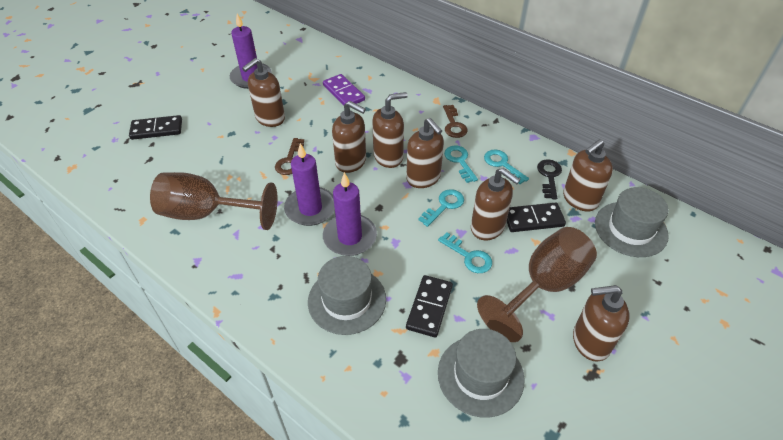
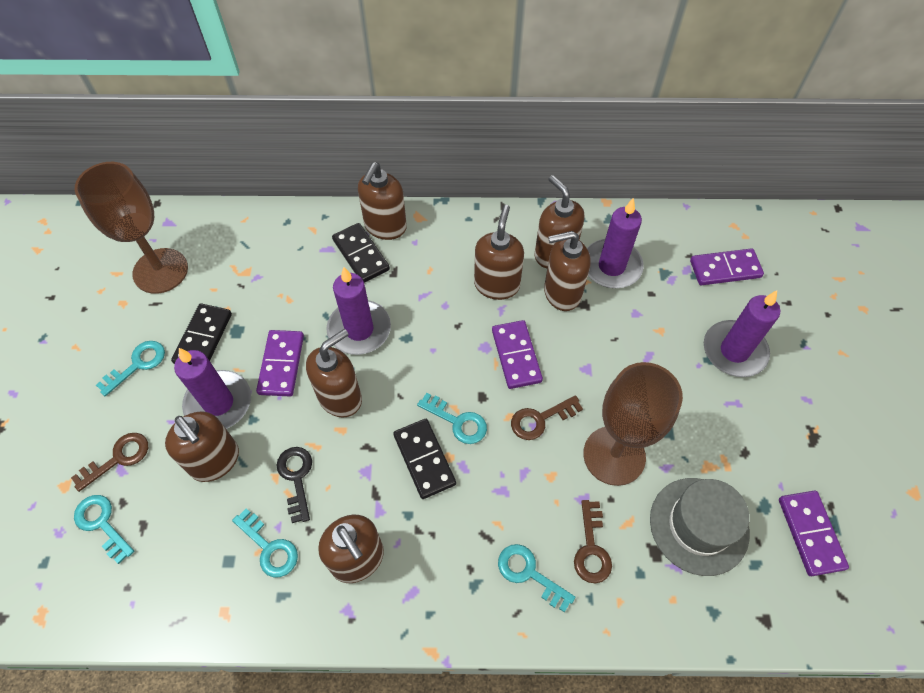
brown key: [275,138,304,175] [443,105,468,138] = 2 -> [71,433,148,492] [511,395,583,440] [574,500,612,584] = 3
grey hat: [308,256,386,335] [438,329,525,418] [595,187,669,257] = 3 -> [650,478,750,576] = 1
purple candle: [230,13,272,89] [284,143,335,226] [323,172,377,256] = 3 -> [174,348,251,429] [326,267,391,355] [587,198,644,288] [704,290,780,377] = 4
purple domino: [323,74,365,105] = 1 -> [256,330,304,397] [492,320,543,389] [690,248,764,285] [779,491,849,576] = 4
turquoise key: [418,189,464,227] [438,232,492,273] [444,145,478,183] [484,149,529,184] = 4 -> [74,495,134,564] [96,341,165,396] [232,508,298,577] [417,393,487,444] [498,544,575,612] = 5

